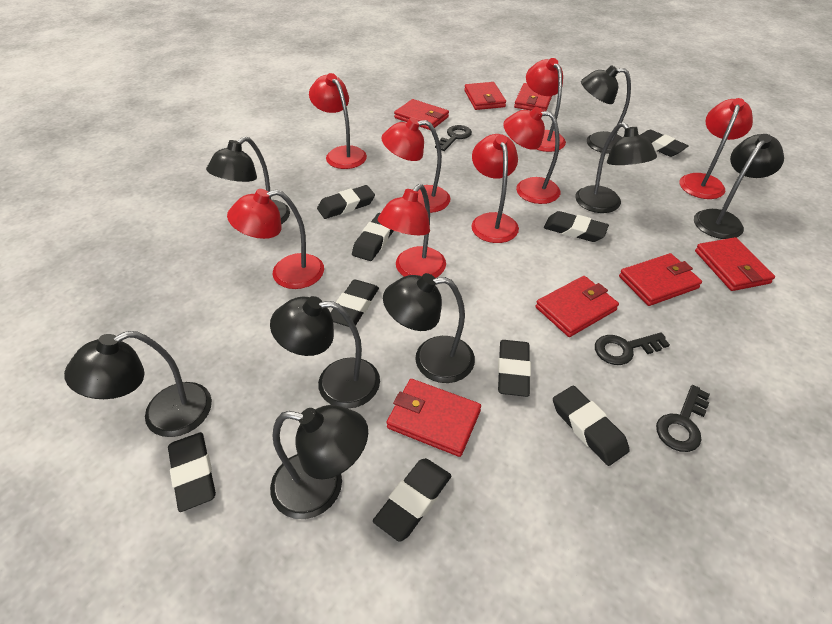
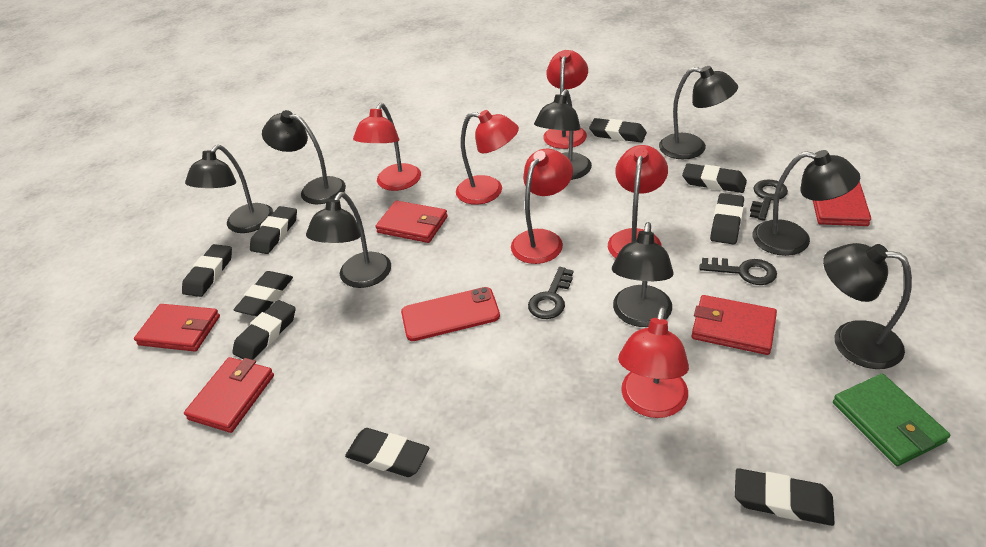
green wallet: none = 0 -> [833,374,950,466] = 1
red lamp: [227,189,324,289] [309,73,367,169] [378,184,446,278] [381,118,450,213] [471,134,519,243] [503,107,560,204] [526,58,566,152] [680,98,753,199] = 8 -> [353,103,421,191] [456,110,519,205] [511,148,573,264] [543,50,588,149] [608,145,668,258] [618,307,689,418] = 6
red phone: none = 0 -> [401,287,500,341] = 1
red wallet: [386,379,481,457] [394,99,449,130] [464,82,506,110] [514,83,552,112] [536,276,619,337] [619,253,702,306] [695,237,775,291] = 7 -> [134,304,220,352] [184,357,274,433] [376,200,448,243] [692,295,777,355] [813,181,871,226] = 5

